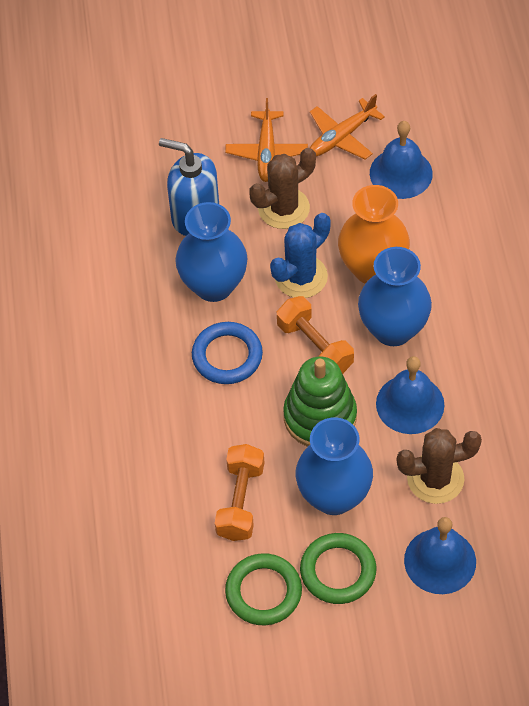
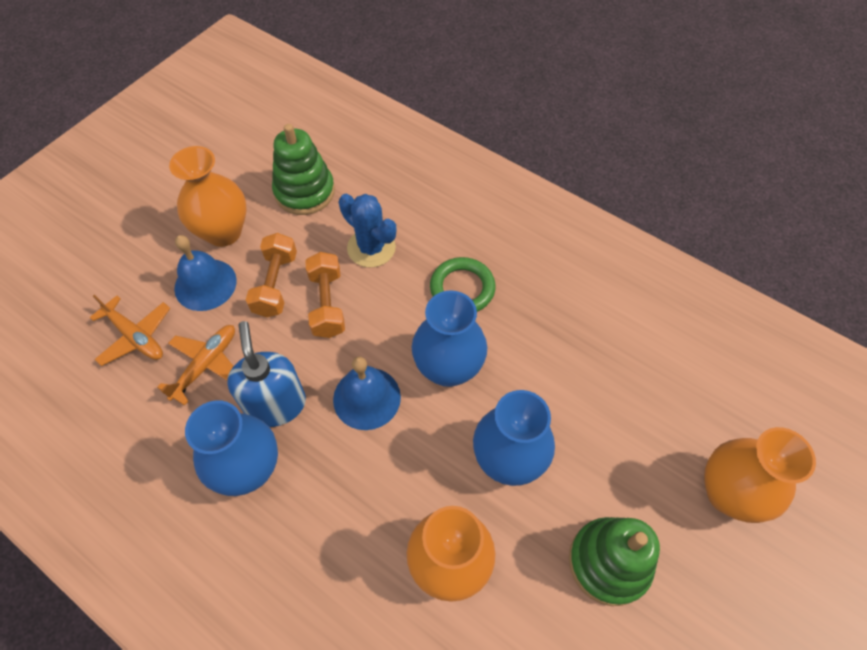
blue bell: [370,121,433,199] [376,356,445,434] [404,517,476,594] = 3 -> [174,235,237,311] [333,357,401,430] = 2
blue ring: [192,322,263,384] = 1 -> none = 0
brown cactus: [249,148,316,229] [397,428,482,504] = 2 -> none = 0
green ring: [225,553,302,625] [300,533,376,604] = 2 -> [430,257,496,312] = 1
green stacking toy: [283,356,357,447] = 1 -> [272,124,335,215] [569,517,660,606] = 2
orange vase: [338,185,410,284] = 1 -> [169,146,246,247] [407,506,495,602] [704,427,816,523] = 3

